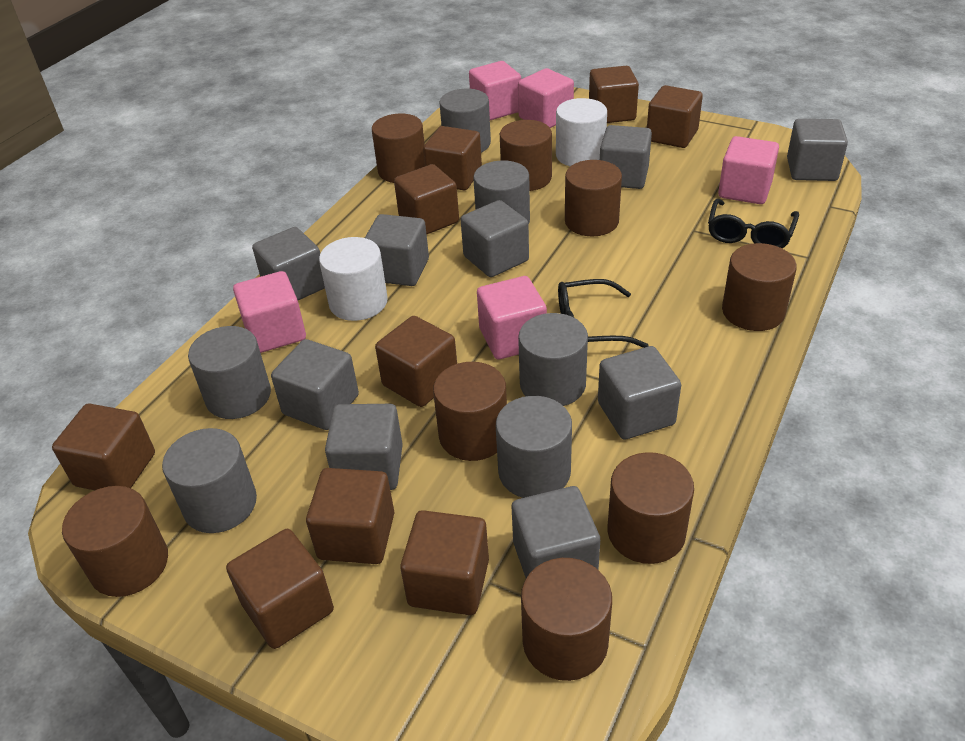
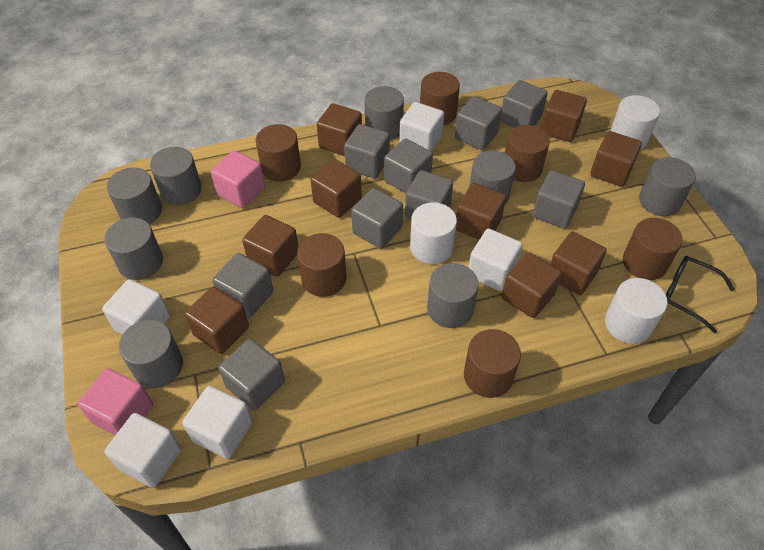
black glasses: [558,279,649,348] [708,199,799,248] = 2 -> [666,256,734,333] = 1
brown cylinder: [62,486,168,597] [372,113,425,183] [433,362,507,461] [500,120,552,191] [521,558,612,681] [565,160,622,236] [608,452,694,564] [722,243,797,331] = 8 -> [256,124,301,182] [297,233,346,297] [420,72,460,125] [464,329,521,398] [505,125,550,182] [623,218,683,280] = 6
grey cylinder: [162,428,257,533] [188,326,271,419] [439,89,491,153] [473,160,530,223] [496,396,572,498] [518,313,588,406] = 6 -> [104,217,163,280] [107,167,162,224] [119,320,183,388] [150,147,202,205] [364,86,404,140] [427,263,479,328] [469,151,516,204] [639,157,696,216] = 8
pink cube: [233,271,306,353] [469,61,521,120] [477,276,547,359] [518,68,574,128] [718,136,779,204] = 5 -> [78,368,153,435] [211,150,265,208] = 2
white cube: none = 0 -> [102,279,170,335] [104,413,181,488] [182,386,253,459] [399,102,444,152] [468,229,523,291] = 5
white cylinder: [319,237,388,321] [556,98,607,166] = 2 -> [410,202,457,264] [605,278,668,344] [610,95,660,149] = 3

